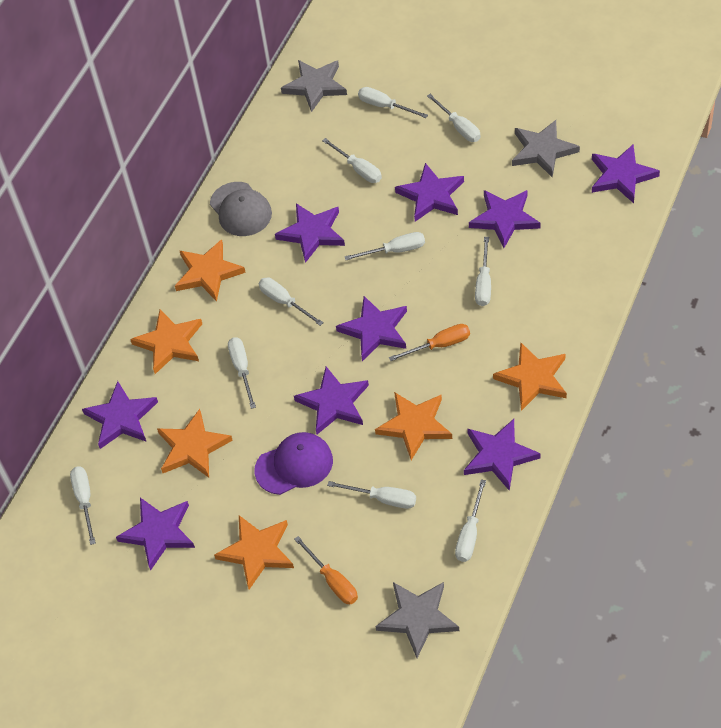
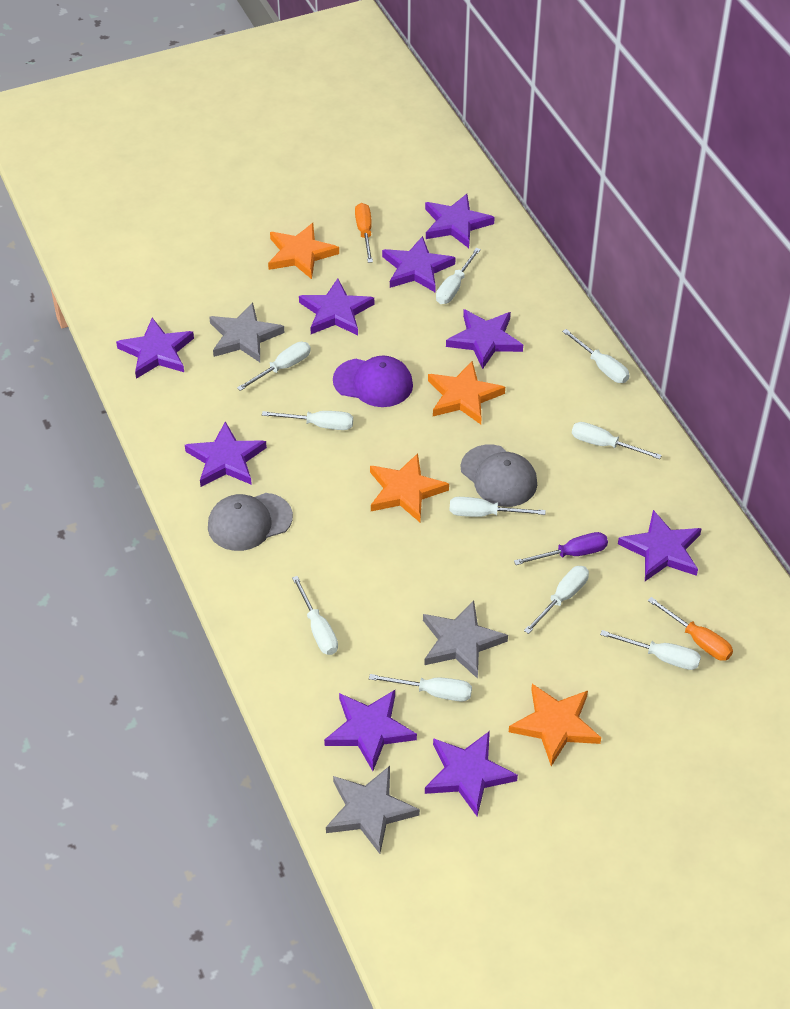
grey cap: [210,182,272,236] = 1 -> [208,493,293,551] [461,445,537,507] = 2
orange star: [130,309,202,374] [157,409,233,478] [175,239,246,302] [214,515,294,589] [375,392,452,460] [493,342,567,411] = 6 -> [268,223,339,279] [370,453,449,522] [428,361,505,424] [509,684,601,766] = 4
purple screwdriver: none = 0 -> [514,532,608,565] = 1

